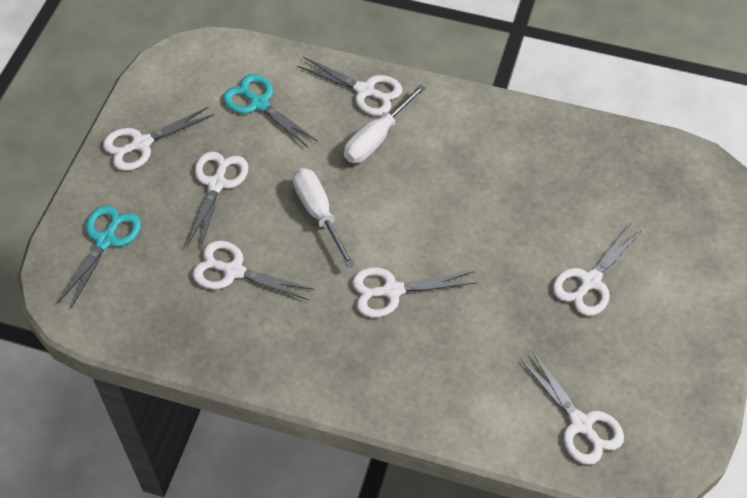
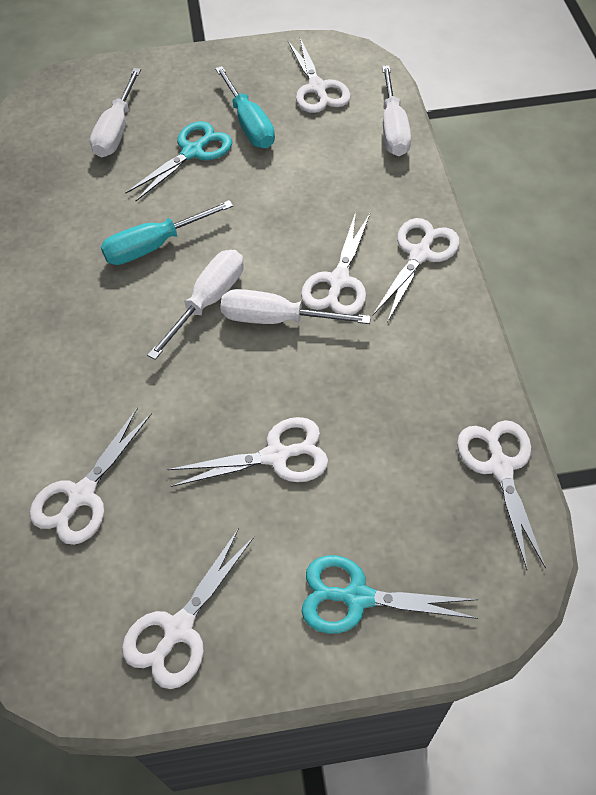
turquoise screwdriver: none = 0 -> [101,200,233,265] [215,66,275,148] = 2
white screwdriver: [293,168,355,268] [344,84,426,163] = 2 -> [90,68,141,157] [147,250,244,360] [220,289,371,324] [382,65,411,156] = 4

